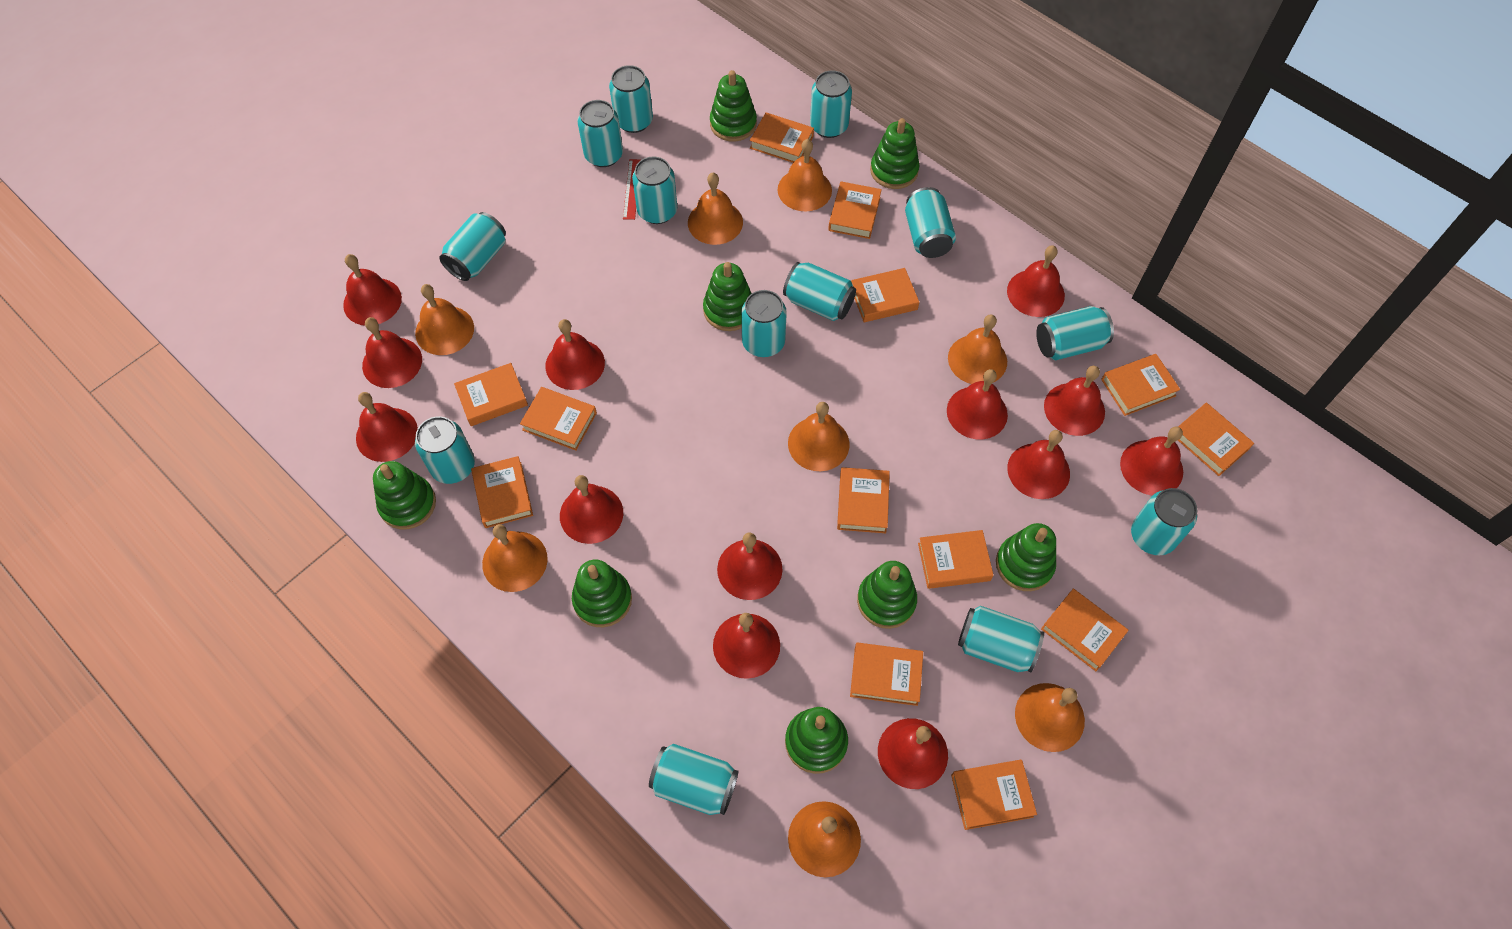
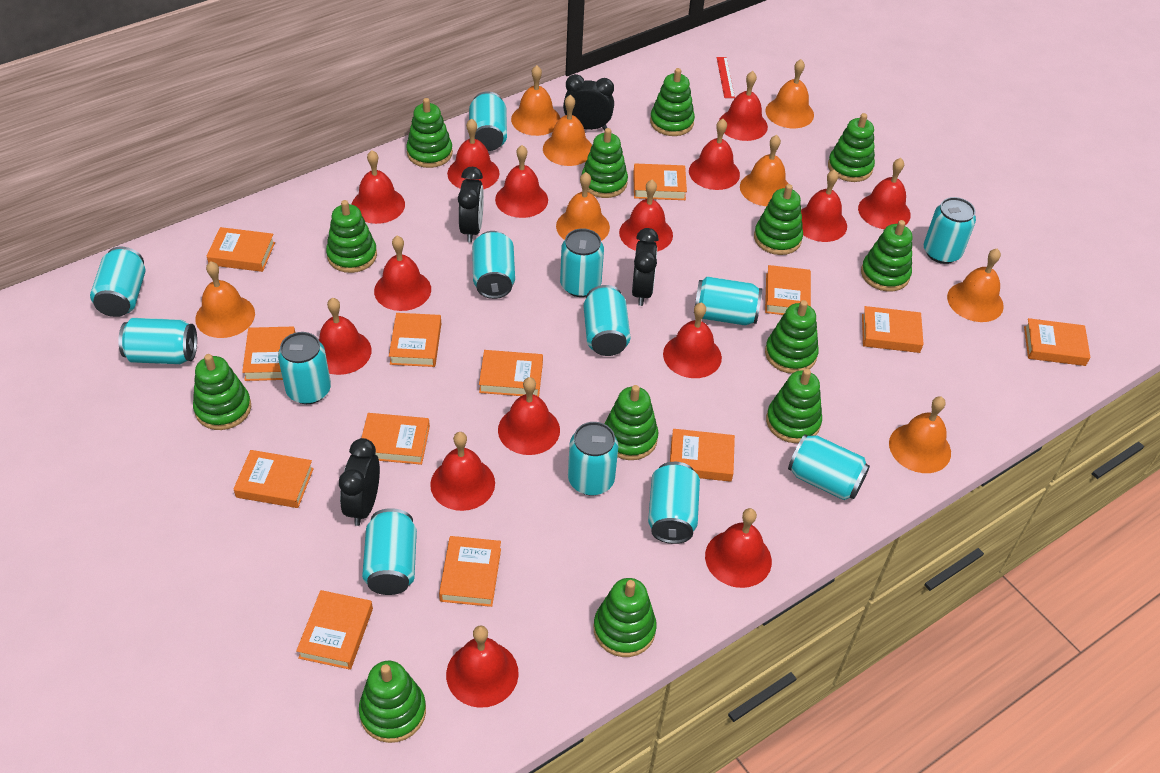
black clock: none = 0 -> [339,438,380,526] [458,167,484,243] [563,74,614,130] [632,228,659,306] = 4
green stacking toy: [373,461,436,529] [572,560,632,627] [703,262,752,331] [710,70,757,142] [785,707,848,774] [857,561,917,629] [870,118,919,189] [996,523,1056,591] = 8 -> [193,354,251,430] [326,200,377,273] [359,661,426,743] [406,98,453,168] [582,128,628,198] [594,578,657,657] [604,385,658,460] [650,68,695,136] [754,184,803,255] [765,300,819,374] [766,369,822,443] [828,113,875,182] [861,220,912,291] = 13
red bell: [343,254,402,325] [356,392,418,462] [362,317,422,388] [545,319,605,390] [560,475,623,544] [713,613,780,679] [717,533,783,600] [878,718,948,789] [947,369,1008,439] [1007,245,1065,317] [1007,430,1070,499] [1044,366,1105,436] [1120,426,1183,496] = 13 -> [319,298,371,375] [351,150,405,224] [374,235,431,311] [430,432,495,511] [446,626,519,708] [447,118,499,189] [495,145,548,218] [498,377,560,455] [619,180,673,252] [663,302,722,378] [689,119,740,190] [705,508,772,588] [719,71,768,141] [801,169,847,242] [858,158,911,229] = 15

